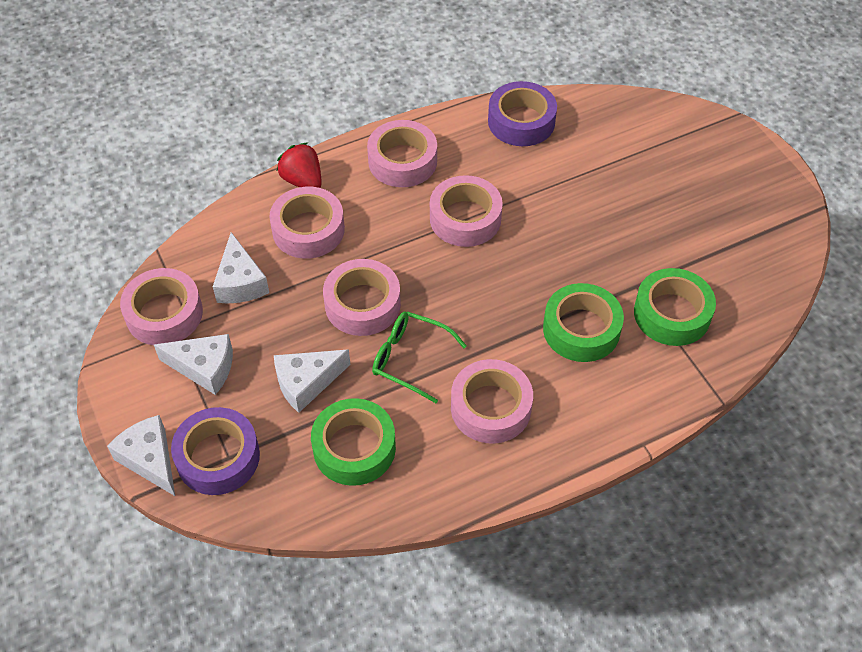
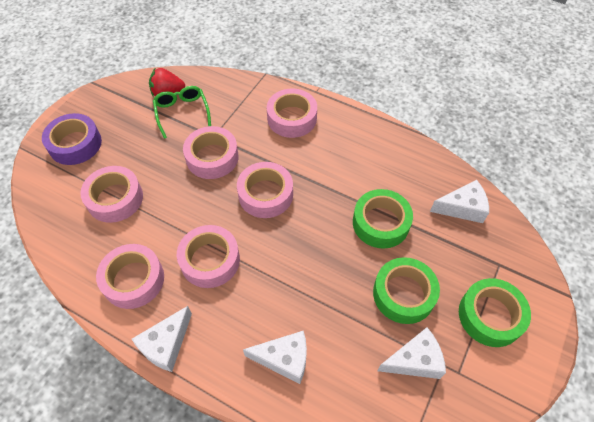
purple tape: [171,407,260,495] [488,81,557,146] = 2 -> [42,113,102,165] = 1

